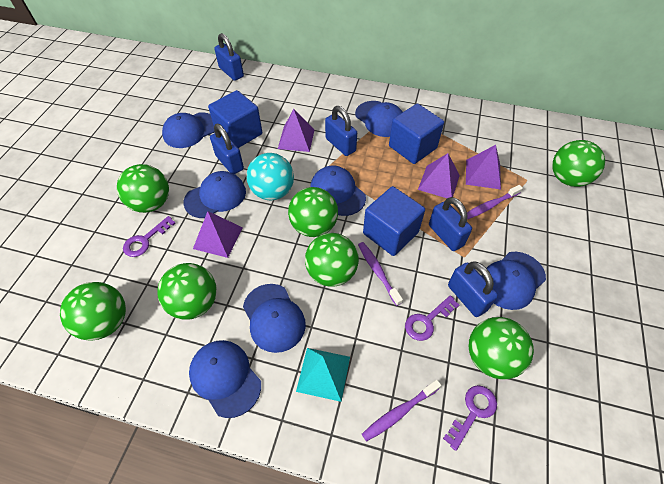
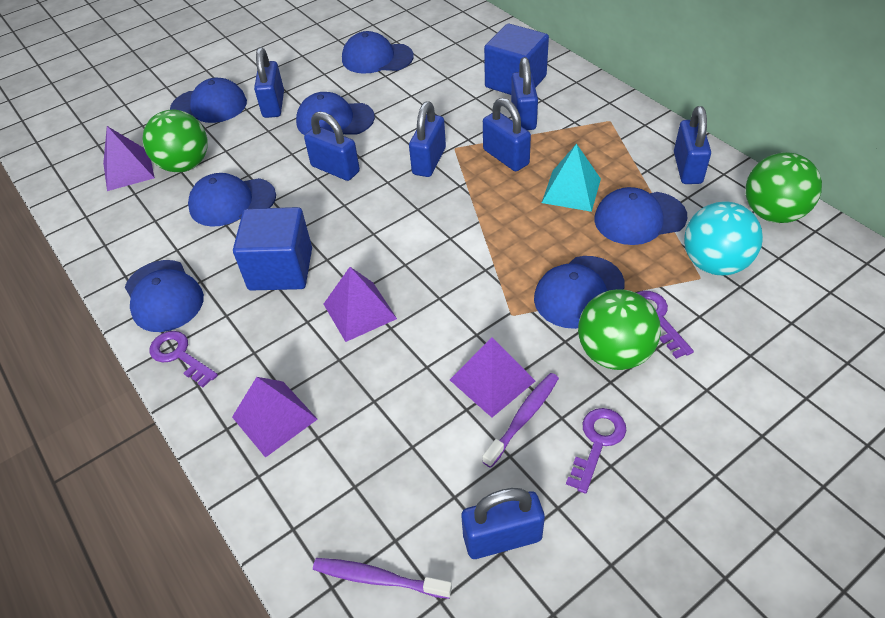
blue cube: [208,90,262,148] [363,186,425,256] [389,104,444,164] = 3 -> [233,207,312,291] [484,24,549,95] = 2
blue padlock: [210,124,244,174] [214,33,244,81] [325,106,357,156] [429,197,472,251] [448,262,498,317] = 5 -> [254,47,284,118] [304,111,360,181] [409,101,446,177] [462,488,545,559] [483,98,531,171] [511,57,538,130] [674,106,711,184] = 7
green ball: [60,282,126,341] [117,164,169,213] [157,263,217,320] [288,187,338,237] [305,233,359,287] [469,317,534,380] [552,140,605,187] = 7 -> [142,109,208,172] [578,289,661,370] [745,152,822,223] = 3
purple toothbrush: [358,242,403,306] [362,380,441,442] [467,185,523,219] = 3 -> [313,558,452,599] [482,373,559,468] = 2

